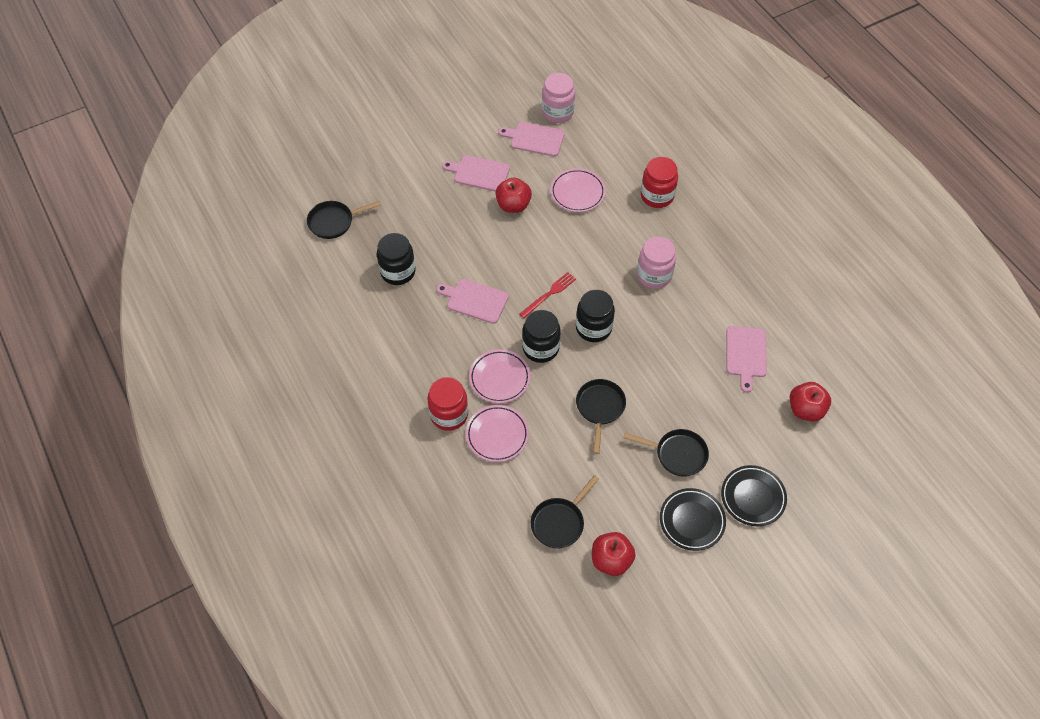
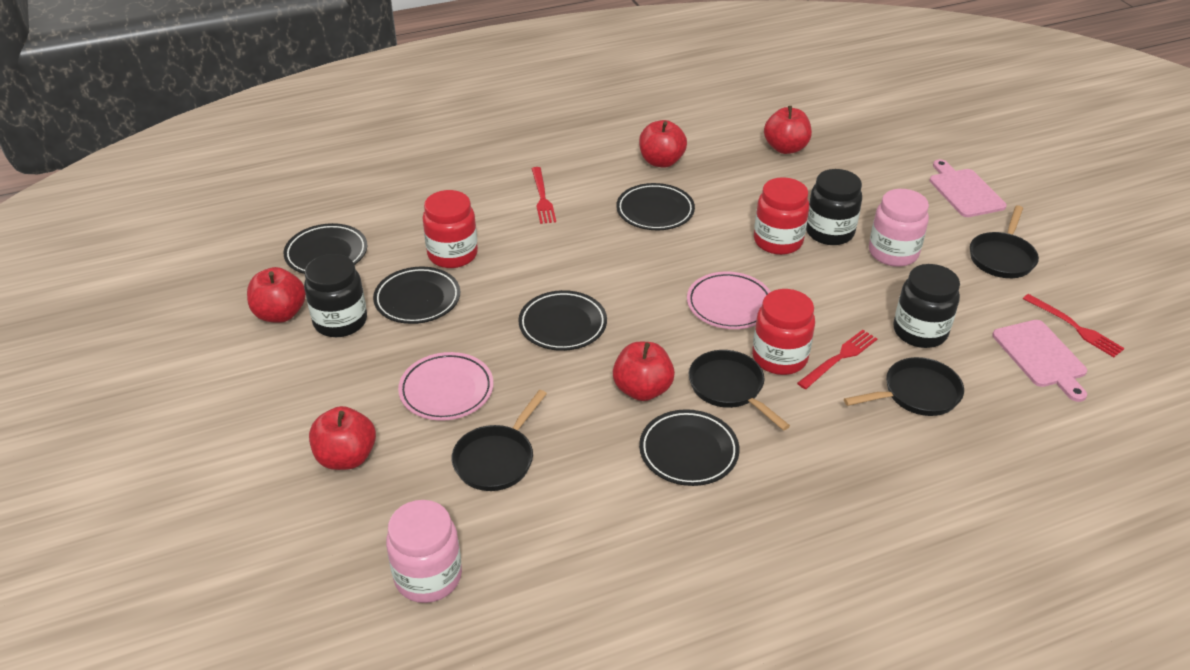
black plate: [660,488,726,551] [721,465,787,526] = 2 -> [284,223,367,274] [373,267,460,324] [518,290,607,351] [616,183,695,230] [639,409,740,486] = 5
pink cutting board: [436,279,509,324] [442,155,510,192] [498,122,565,157] [726,326,767,393] = 4 -> [930,159,1007,217] [992,320,1087,402] = 2
pink plate: [466,405,529,462] [469,349,530,403] [550,168,606,212] = 3 -> [398,352,493,421] [687,272,771,329] = 2
red apple: [495,178,532,213] [592,532,636,576] [790,382,831,422] = 3 -> [247,267,306,323] [309,406,376,470] [613,342,675,401] [639,120,687,168] [764,106,812,154] = 5
red fork: [519,272,576,318] = 1 -> [532,167,556,224] [797,330,878,389] [1023,294,1125,357] = 3
red jar: [427,377,468,431] [641,157,678,208] = 2 -> [423,190,478,268] [752,289,815,375] [754,177,809,255] = 3

